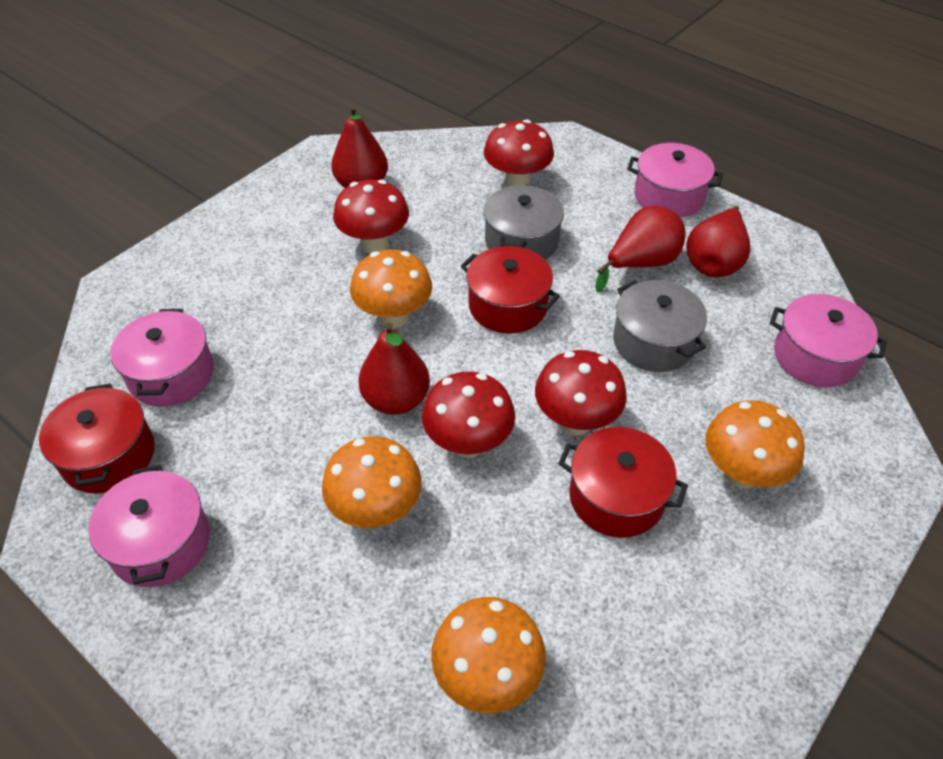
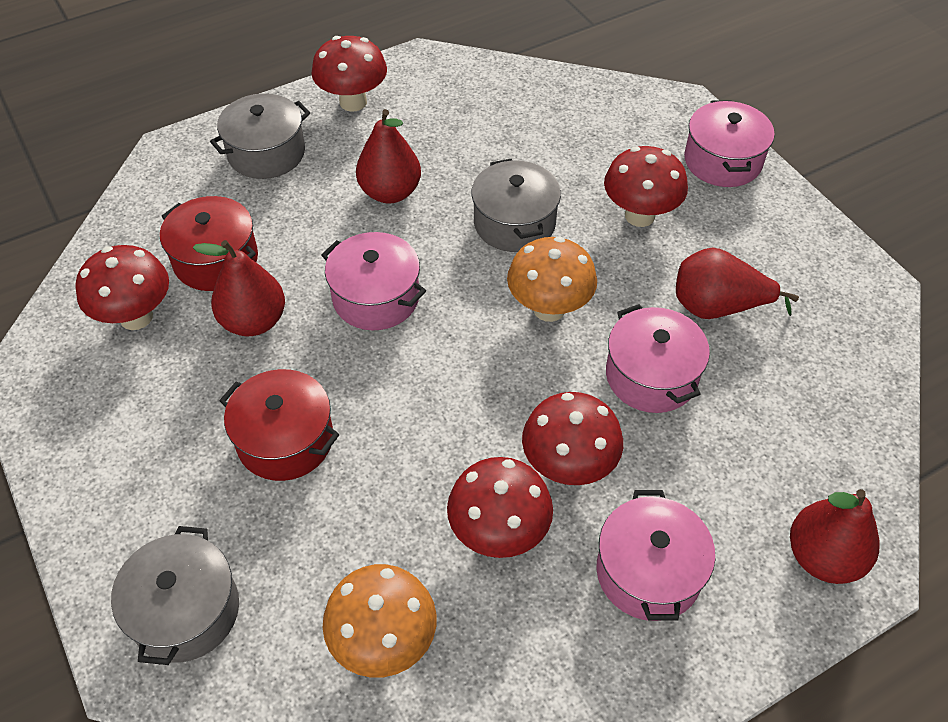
grey pot: [483,184,564,260] [613,280,707,372] = 2 -> [111,526,239,665] [210,93,310,179] [471,159,561,252] = 3
orange mushroom: [322,436,422,528] [350,249,432,328] [431,597,546,713] [706,401,805,489] = 4 -> [323,564,437,678] [507,237,597,322] = 2
red mushroom: [333,180,409,254] [422,371,515,458] [484,119,554,187] [535,350,627,435] = 4 -> [75,245,169,330] [311,36,387,112] [447,457,553,558] [522,392,623,485] [604,146,688,227] = 5
red pot: [39,384,155,493] [461,246,560,334] [558,427,688,538] = 3 -> [160,196,258,291] [220,369,340,481] = 2

